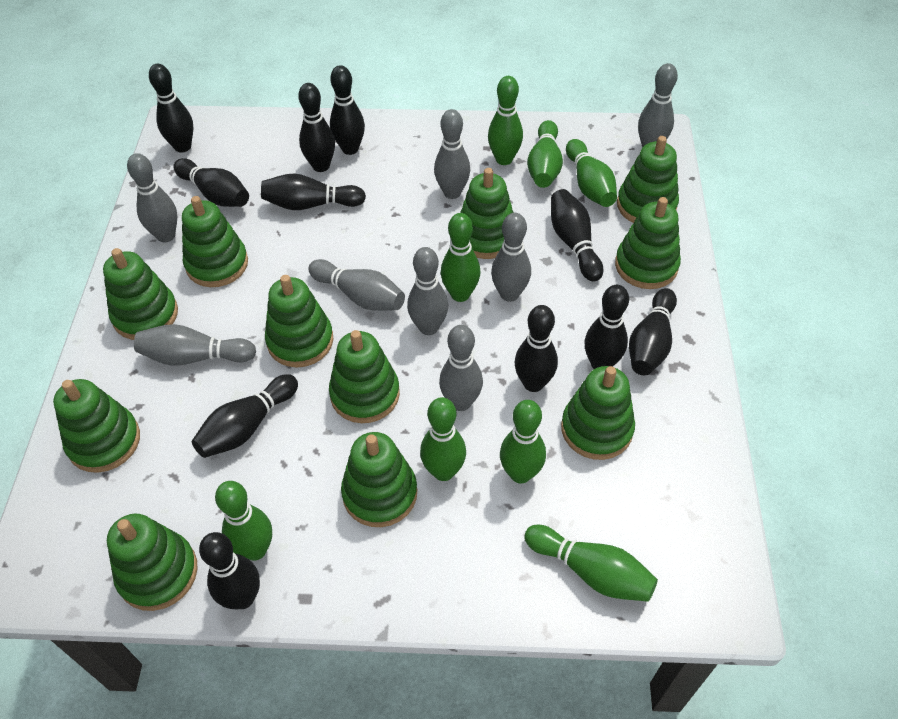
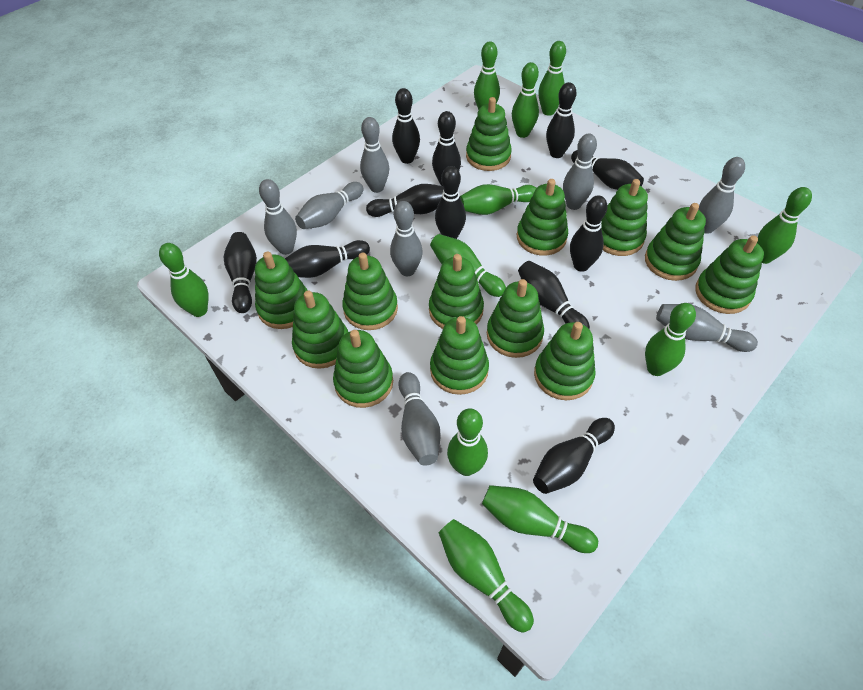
green bowling pin: [215,481,272,561] [420,397,466,481] [441,213,480,302] [488,76,523,165] [500,400,546,483] [524,525,658,602] [527,120,563,188] [566,139,617,207] = 8 -> [159,243,209,317] [430,234,506,297] [439,519,534,633] [447,408,488,476] [460,184,536,215] [474,41,500,110] [482,485,598,553] [512,62,539,138] [538,41,566,116] [645,303,696,376] [757,187,812,264] = 11
green stacking toy: [53,379,140,473] [103,248,178,340] [107,514,197,611] [182,196,248,287] [265,275,334,368] [329,330,400,423] [341,432,417,527] [460,168,514,259] [561,366,635,460] [615,197,681,289] [617,136,679,223] = 11 -> [255,252,308,329] [292,291,348,369] [333,330,393,408] [342,252,398,330] [429,254,484,329] [430,316,489,395] [466,97,512,171] [487,279,544,358] [517,179,568,256] [534,322,596,400] [601,179,648,256] [645,203,706,281] [695,235,764,314] = 13

